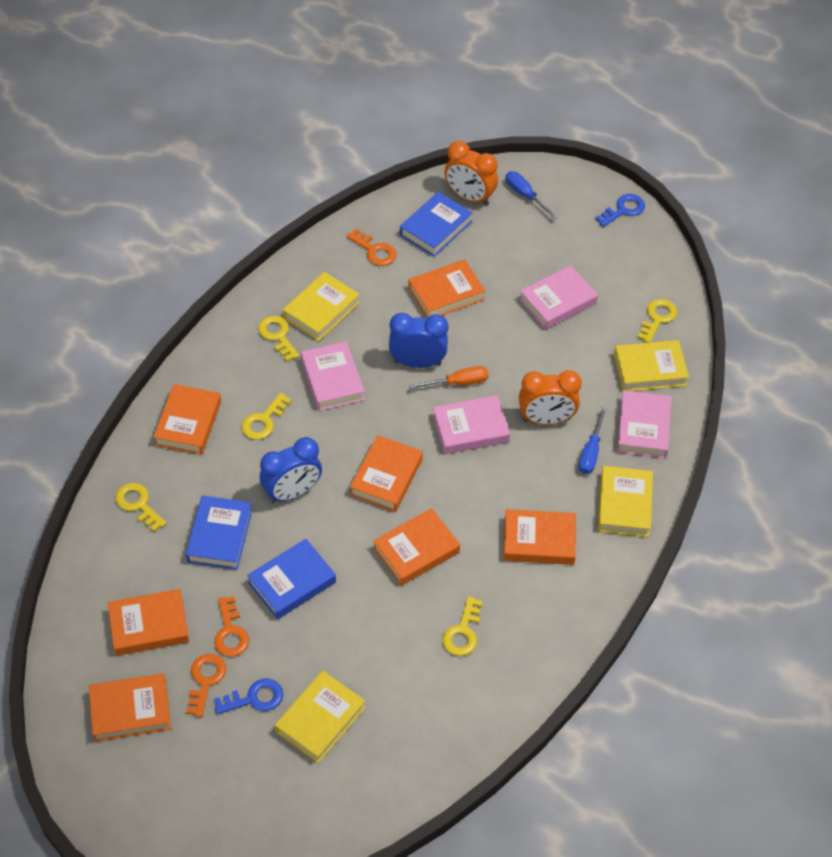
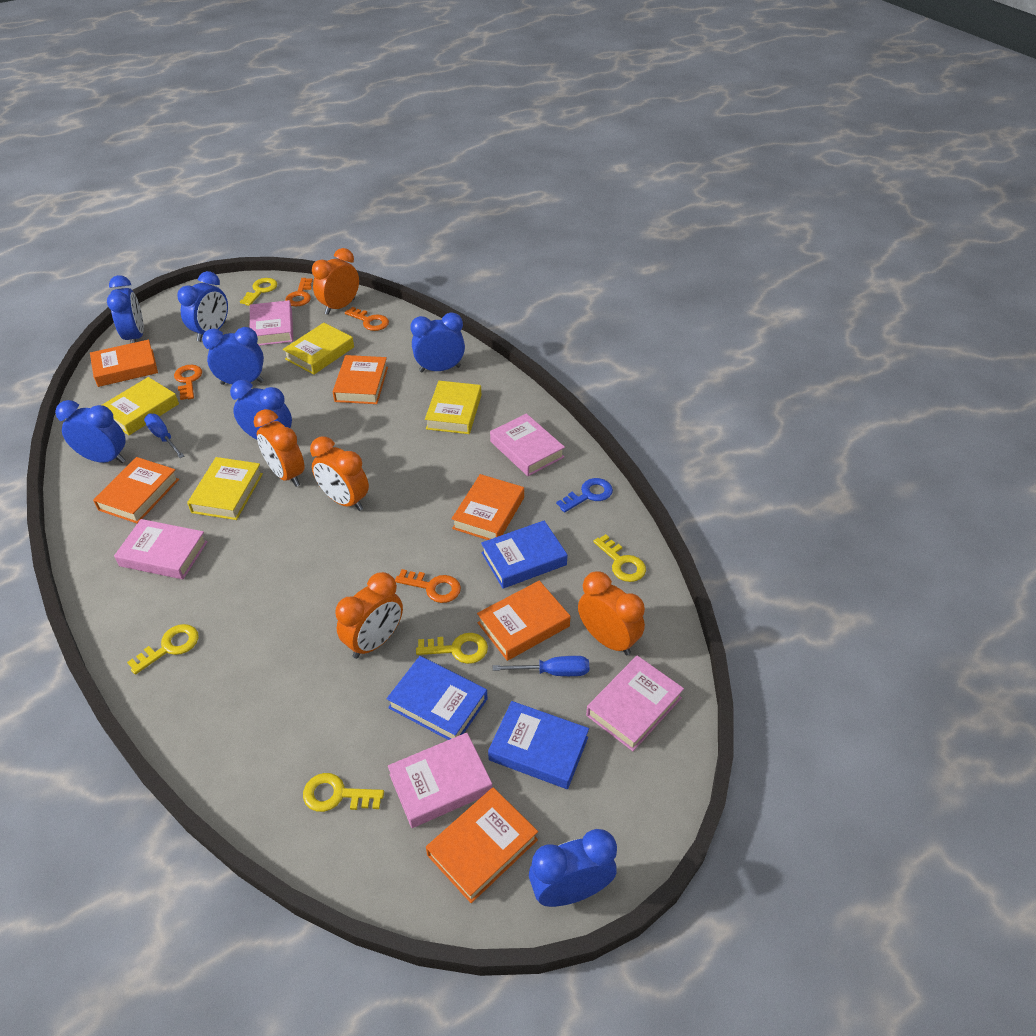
blue clock: [260,437,322,503] [389,313,448,368] = 2 -> [55,400,126,463] [107,275,144,343] [177,271,228,342] [202,327,264,385] [230,380,292,440] [410,313,465,372] [529,829,617,907] = 7
blue key: [214,679,283,714] [595,194,645,227] = 2 -> [556,478,613,513] = 1
orange book: [89,673,171,742] [108,589,189,656] [153,384,221,455] [350,435,423,512] [373,508,460,586] [408,259,485,318] [504,509,576,565] = 7 -> [90,340,158,387] [93,457,179,523] [333,355,388,404] [426,787,538,903] [452,474,524,540] [477,581,571,661] = 6
orange clock: [444,141,498,206] [519,370,582,425] = 2 -> [254,409,305,487] [310,437,369,511] [312,248,359,315] [335,572,403,659] [578,571,645,655] = 5
orange key: [186,654,226,717] [214,596,249,657] [346,229,396,266] = 3 -> [174,365,202,400] [285,278,313,306] [344,307,389,331] [395,569,461,603] = 4
orange screwdriver: [409,366,488,389] = 1 -> none = 0
pink book: [301,341,365,411] [433,395,510,454] [519,265,598,330] [617,390,671,458] = 4 -> [114,519,208,579] [250,300,293,346] [388,733,492,828] [490,413,565,476] [586,656,684,751] = 5

